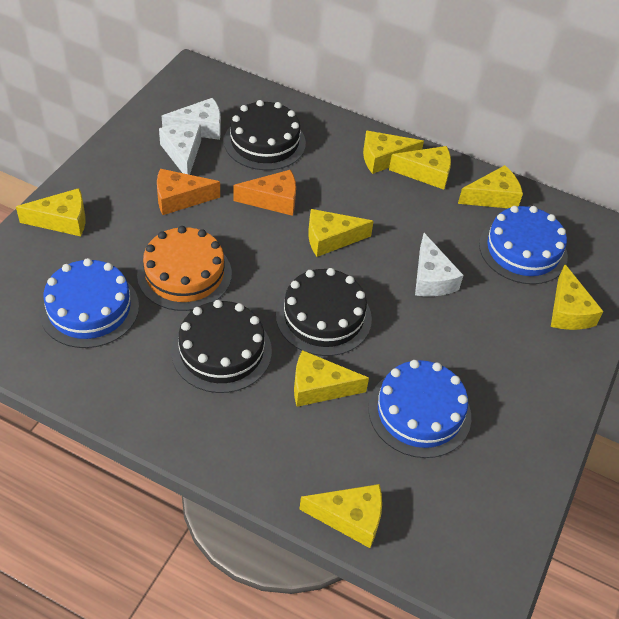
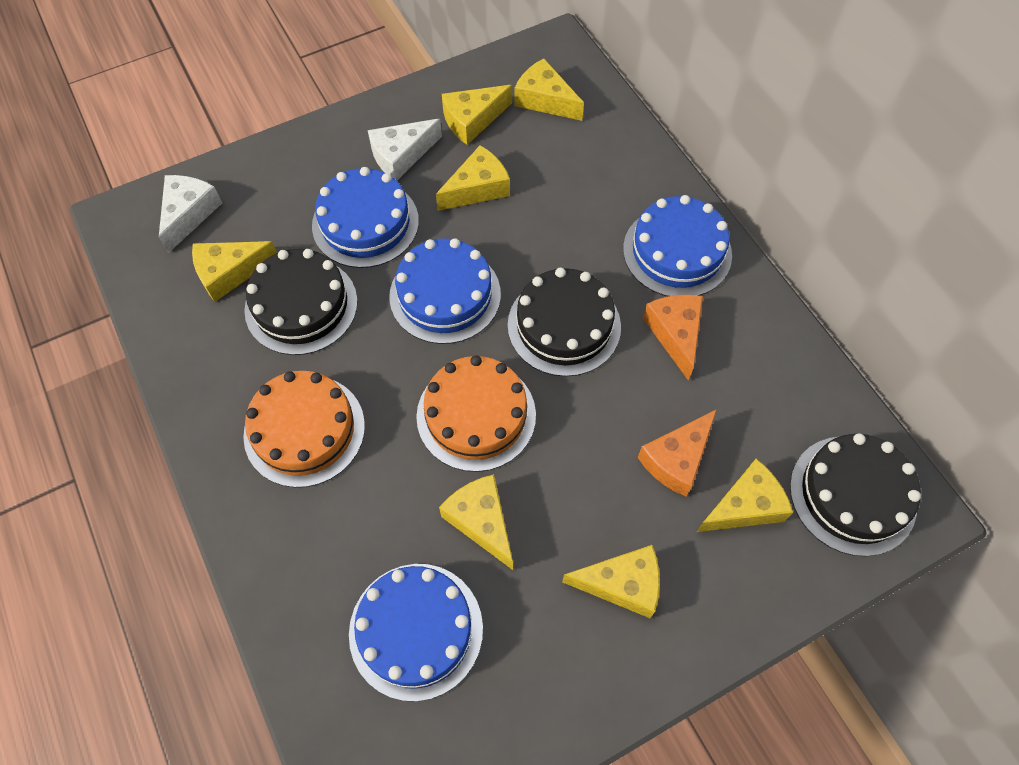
blue cake: [39,258,139,348] [368,360,471,458] [479,206,568,284] = 3 -> [312,167,419,268] [349,564,483,701] [389,238,501,344] [623,195,732,296] = 4
orange cake: [137,226,232,311] = 1 -> [243,371,365,488] [416,355,536,472] = 2
white cheese: [159,124,201,175] [162,98,221,140] [415,233,464,296] = 3 -> [159,175,222,253] [368,119,442,180] = 2
yellow cheese: [16,188,86,236] [294,350,369,407] [299,484,382,548] [308,209,374,257] [363,131,424,174] [389,146,451,190] [458,165,523,208] [551,264,604,330] = 8 -> [192,241,277,302] [436,145,510,211] [439,474,513,570] [442,85,512,145] [514,58,584,121] [562,545,660,618] [697,459,793,532] = 7

